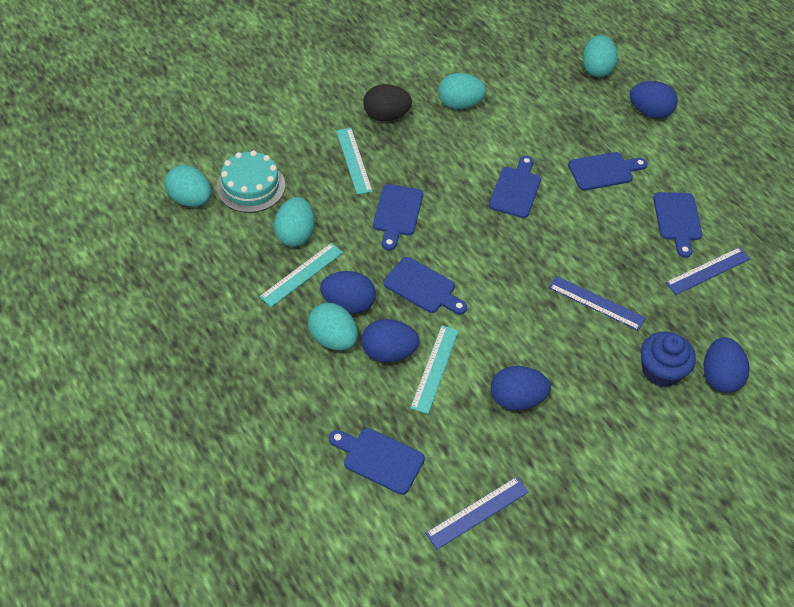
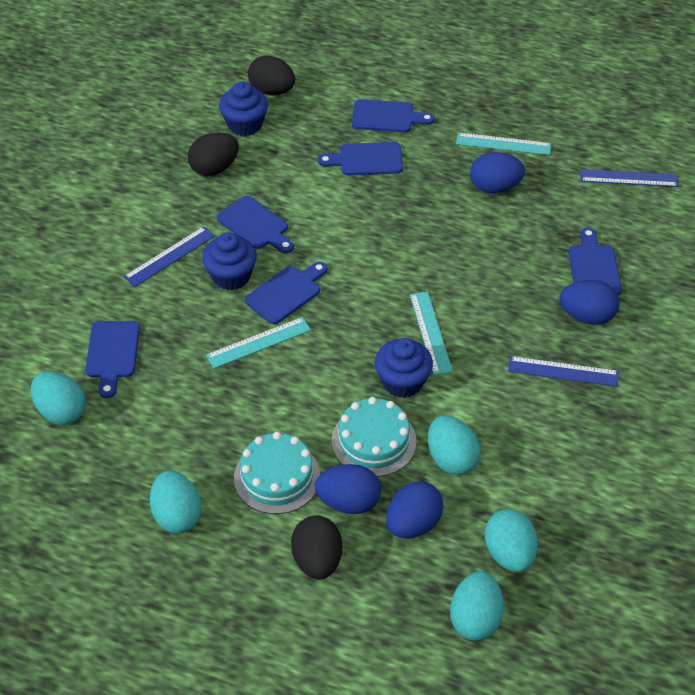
black egg: [363,84,412,121] = 1 -> [188,132,239,176] [248,56,295,95] [291,515,342,579] = 3
blue cupcake: [641,332,696,387] = 1 -> [202,233,257,290] [219,81,268,136] [375,338,433,398] = 3
blue egg: [320,271,376,314] [361,319,420,362] [491,366,551,411] [630,81,678,119] [704,337,750,393] = 5 -> [315,464,381,514] [386,481,444,539] [470,152,525,193] [560,280,620,325] = 4
turquoise cake: [217,150,285,213] = 1 -> [234,432,320,514] [332,397,417,477] = 2

